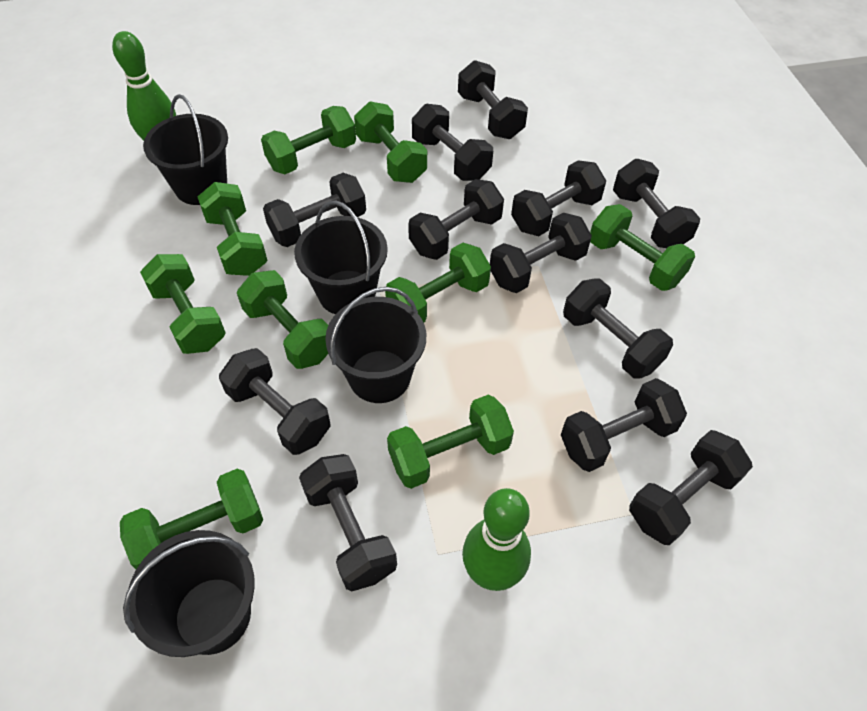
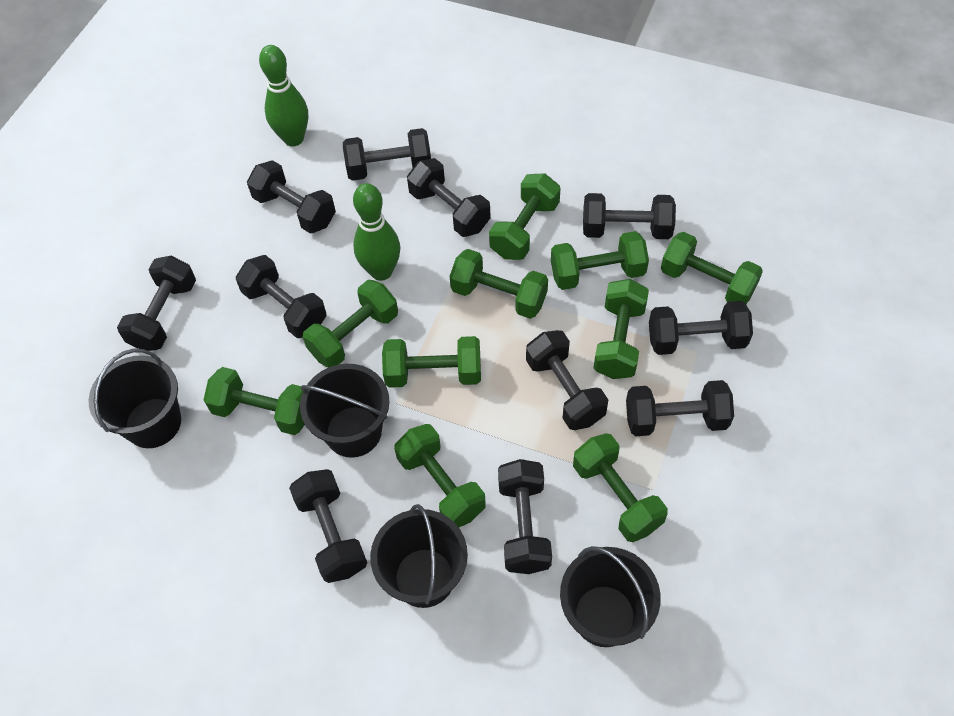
black dumbbell: [219,348,331,455] [263,173,366,247] [299,454,397,591] [408,179,504,260] [412,104,493,181] [458,60,528,139] [490,212,592,293] [511,160,606,236] [561,378,687,472] [563,278,673,379] [613,159,700,248] [629,430,753,545] = 12 -> [117,256,196,351] [236,255,327,338] [247,160,336,234] [289,469,367,583] [343,128,431,181] [407,158,491,237] [498,459,552,574] [526,330,608,430] [583,193,676,239] [626,380,734,436] [649,301,753,355] = 11
green dumbbell: [120,469,263,569] [140,254,226,354] [197,182,268,276] [237,270,328,369] [261,106,356,174] [354,101,427,183] [385,243,491,323] [387,395,514,489] [590,204,695,291] = 9 -> [204,367,305,435] [303,280,398,368] [382,336,481,388] [394,424,486,527] [450,249,548,319] [489,173,561,260] [551,231,649,290] [573,433,668,542] [594,279,649,379] [661,232,763,304] = 10

